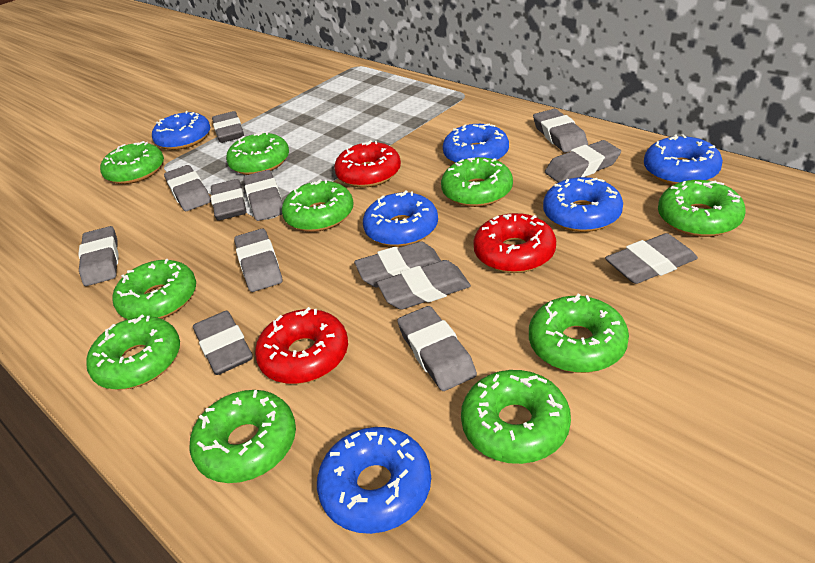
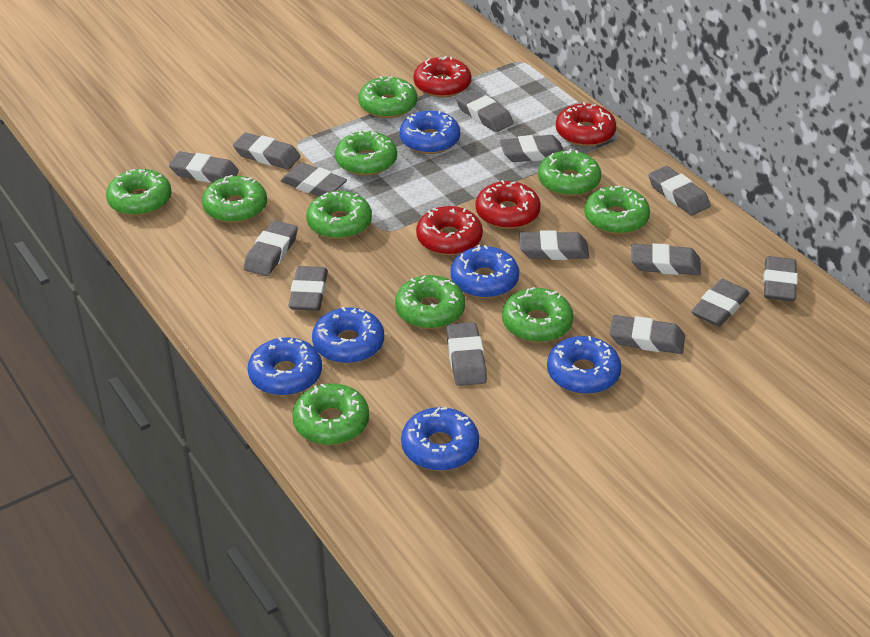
grey eraser: [78,226,119,286] [164,165,211,211] [193,311,253,375] [211,179,247,221] [212,111,244,143] [234,229,282,292] [243,170,283,221] [354,241,441,288] [377,260,471,310] [397,306,477,391] [533,109,588,153] [545,140,621,183] [605,233,698,284] = 13 -> [169,151,239,183] [233,133,301,169] [244,220,298,276] [281,162,347,196] [288,266,328,311] [446,322,487,386] [456,89,513,132] [500,135,564,162] [519,230,589,260] [609,315,685,354] [631,243,701,275] [648,166,711,215] [691,279,750,327] [763,256,798,301] = 14
red donut: [255,307,348,384] [334,140,401,188] [473,213,556,273] = 3 -> [413,56,471,97] [416,206,483,255] [475,180,541,229] [556,102,616,146] = 4

